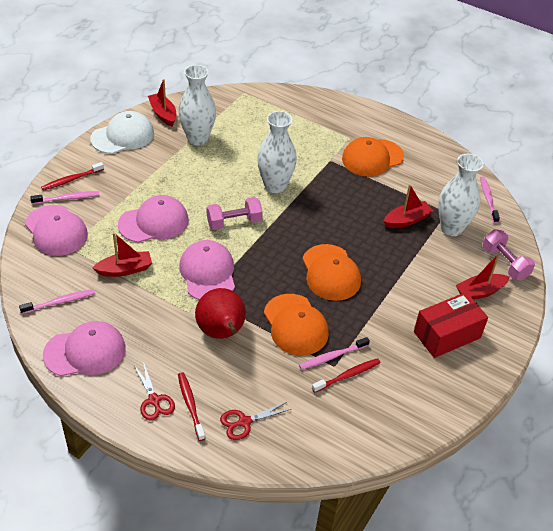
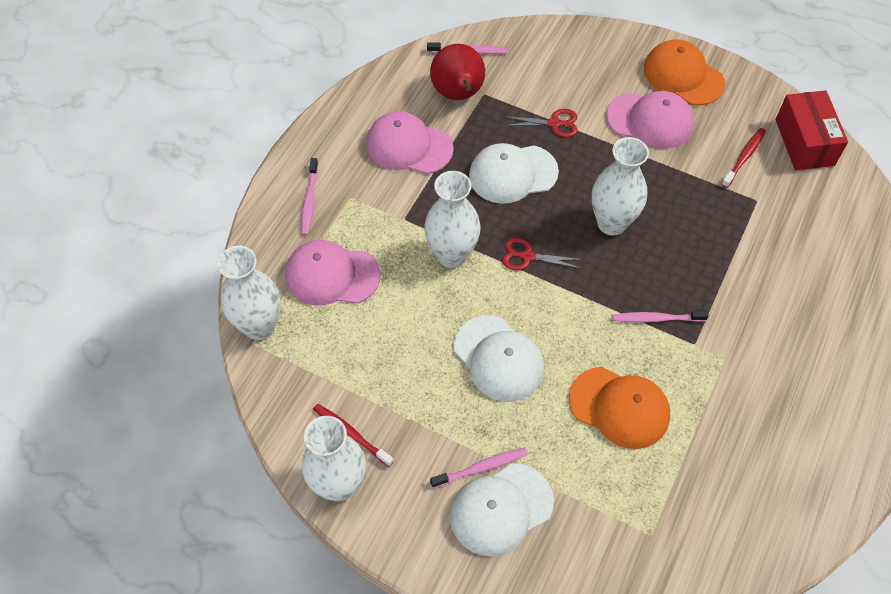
orange cap: [264,294,329,356] [303,244,361,301] [342,137,404,177] = 3 -> [569,367,670,449] [644,39,725,106] = 2
pink cap: [25,205,88,256] [43,321,126,376] [118,195,189,243] [179,240,235,300] = 4 -> [285,240,380,305] [366,111,454,174] [606,91,694,149] = 3
pink dumbbell: [207,197,263,230] [483,229,535,280] = 2 -> none = 0
red boat: [93,232,152,277] [148,79,176,127] [384,184,433,228] [456,253,509,300] = 4 -> none = 0
red toothbrush: [41,162,104,191] [178,372,205,441] [312,358,381,393] = 3 -> [313,404,394,467] [721,128,766,188] = 2
white cap: [90,111,154,154] = 1 -> [450,463,554,557] [454,315,544,402] [469,143,559,204] = 3
white vase: [178,65,216,146] [257,111,297,193] [438,154,484,236] = 3 -> [218,246,280,340] [302,416,366,502] [424,171,481,268] [592,137,649,236] = 4

